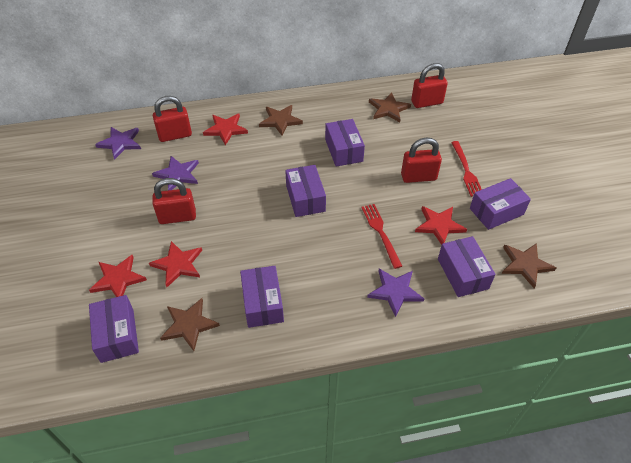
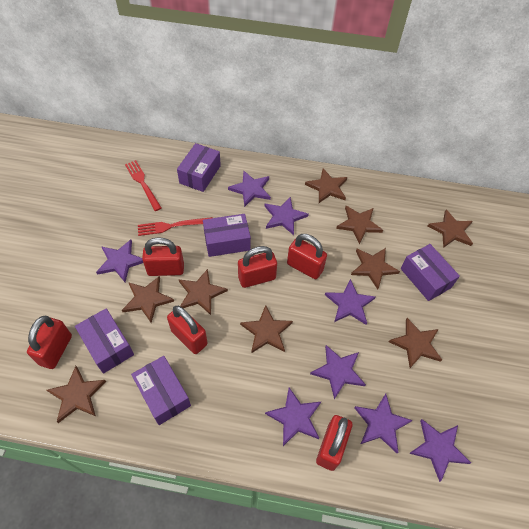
brown star: [160,298,220,351] [259,105,303,136] [369,92,411,122] [502,243,556,288] = 4 -> [47,366,106,423] [122,276,174,323] [178,269,228,315] [240,305,293,353] [305,168,347,203] [336,206,383,244] [351,248,400,289] [389,318,442,368] [428,210,473,248] = 9
purple box: [89,295,139,363] [240,266,284,328] [285,165,326,217] [325,119,365,167] [438,236,495,297] [470,178,531,230] = 6 -> [75,308,134,374] [131,356,191,425] [177,143,221,192] [203,214,251,257] [401,244,460,301] = 5
purple star: [95,127,141,160] [152,156,199,190] [367,269,424,317] = 3 -> [96,240,143,282] [228,171,271,207] [264,197,309,235] [265,387,321,446] [310,345,366,399] [325,279,376,325] [354,394,413,453] [409,419,471,482] = 8
red padlock: [153,96,192,142] [153,178,196,224] [401,138,442,183] [411,63,448,108] = 4 -> [27,316,72,369] [142,237,184,276] [167,306,207,354] [238,246,277,288] [287,234,327,279] [316,415,352,471] = 6
red star: [89,255,147,297] [149,241,202,287] [203,114,248,145] [415,206,467,245] = 4 -> none = 0

